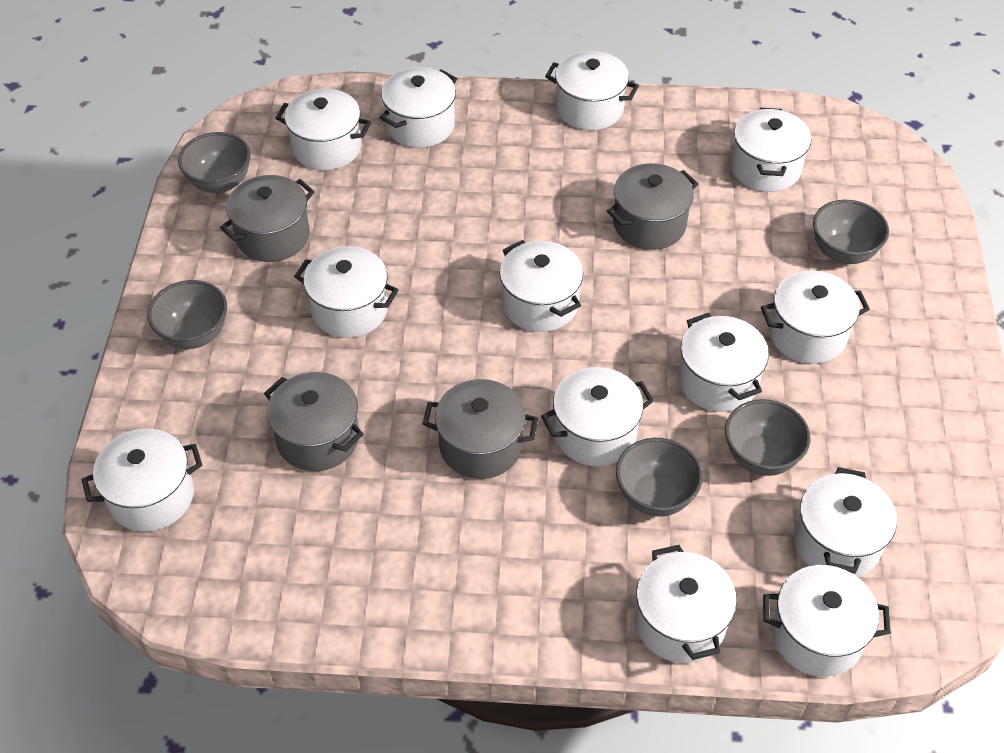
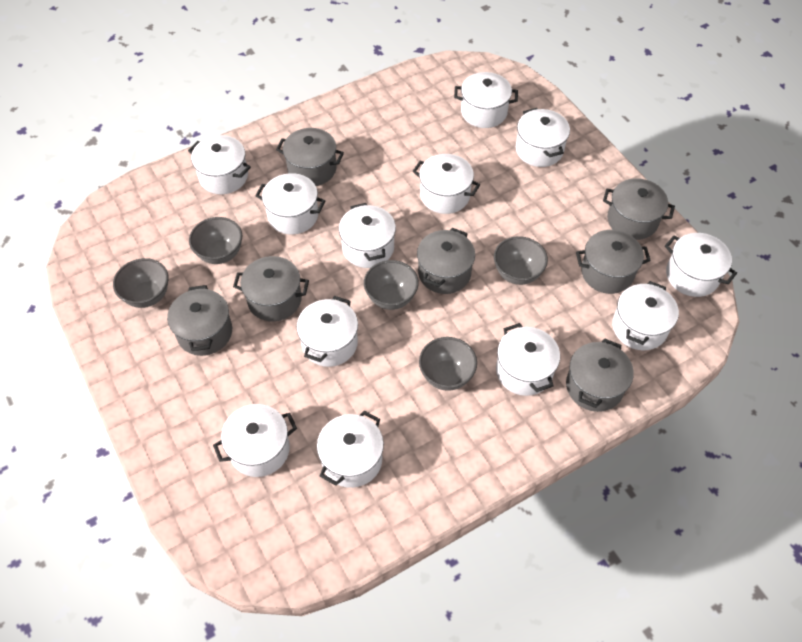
grey pot: [220,175,315,262] [264,372,364,471] [422,379,538,479] [607,163,698,250] = 4 -> [167,285,232,356] [233,256,309,322] [276,128,344,186] [417,228,475,294] [566,338,634,412] [576,230,651,294] [603,178,675,240] = 7
white pot: [82,428,202,532] [275,89,371,170] [294,246,399,338] [379,67,457,148] [499,240,583,332] [541,367,654,466] [545,51,639,130] [635,545,737,663] [678,313,769,412] [731,107,811,192] [761,271,870,364] [763,565,891,677] [794,467,897,577] = 13 -> [188,135,251,194] [213,404,297,477] [255,173,325,235] [297,296,358,367] [317,411,384,488] [339,203,396,268] [413,154,480,214] [454,72,518,128] [496,323,560,396] [516,108,570,167] [612,281,679,350] [665,233,737,297] = 12

